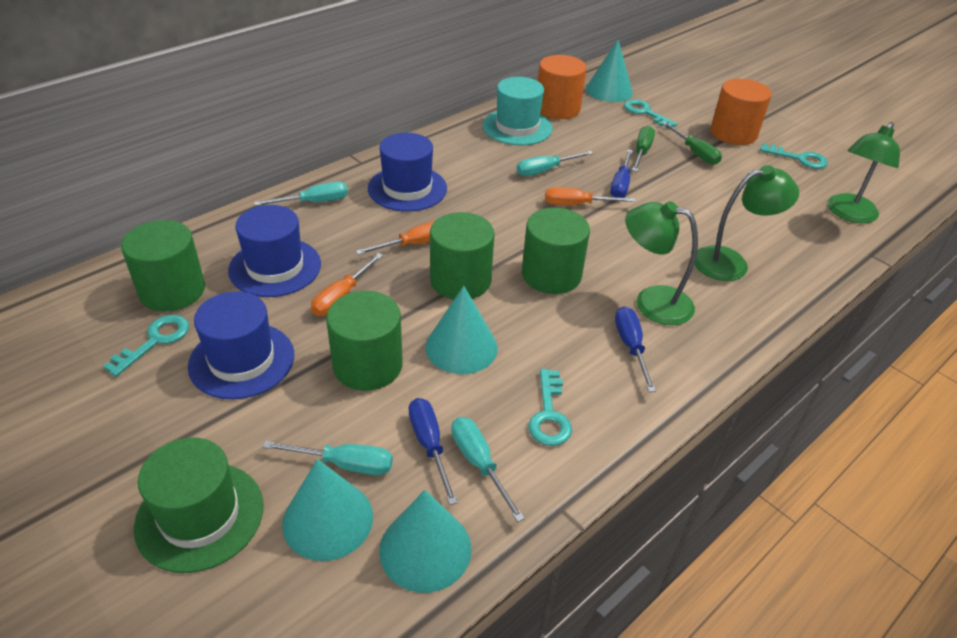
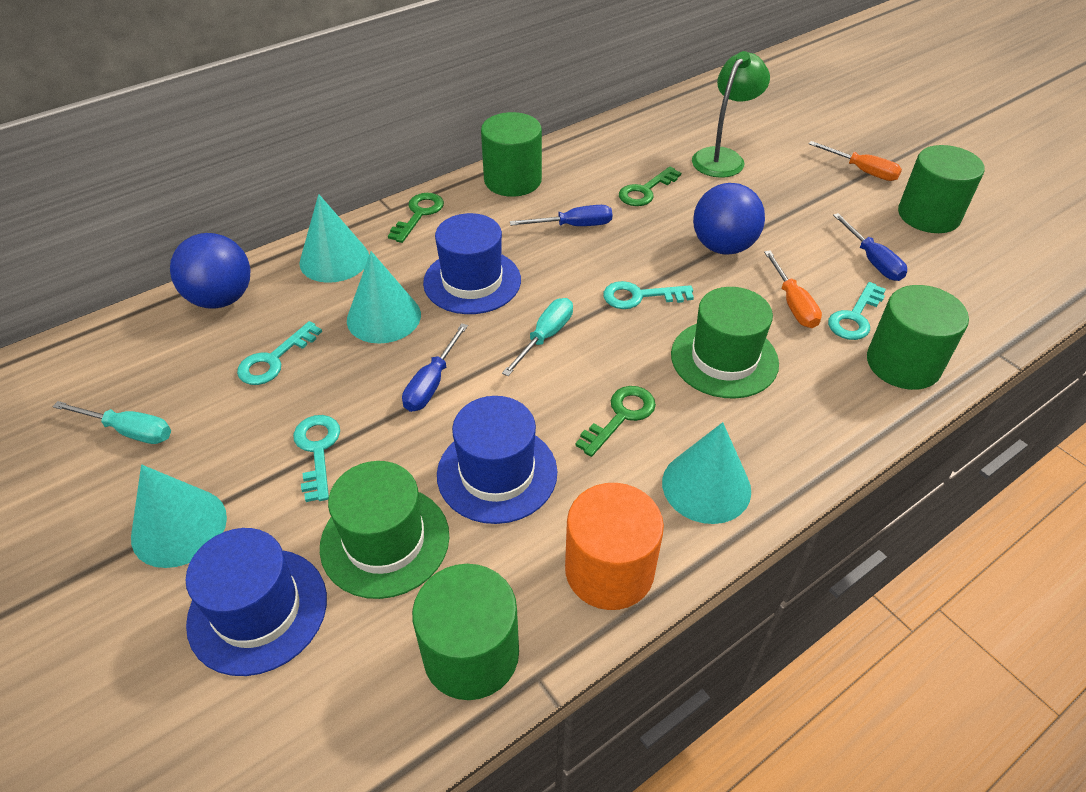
blue ball: none = 0 -> [170,233,251,309] [693,183,765,255] = 2
green hat: [134,438,264,573] = 1 -> [320,461,449,599] [671,287,779,399] = 2
green key: none = 0 -> [388,193,444,243] [575,386,656,457] [619,166,681,206] = 3
green lamp: [625,201,698,325] [694,165,799,281] [828,122,900,223] = 3 -> [692,51,770,178] = 1
green screwdriver: [632,126,655,172] [662,122,722,165] = 2 -> none = 0
orange cylinder: [538,55,587,119] [711,79,772,145] = 2 -> [565,483,664,610] = 1
orange screwdriver: [311,253,383,316] [356,221,435,255] [545,187,636,205] = 3 -> [764,250,822,328] [809,141,902,181] = 2
turquoise hat: [482,77,552,145] = 1 -> none = 0
turquoise screwdriver: [254,182,348,206] [263,441,393,475] [451,417,525,522] [517,151,593,176] = 4 -> [52,401,171,444] [502,298,573,376] = 2

